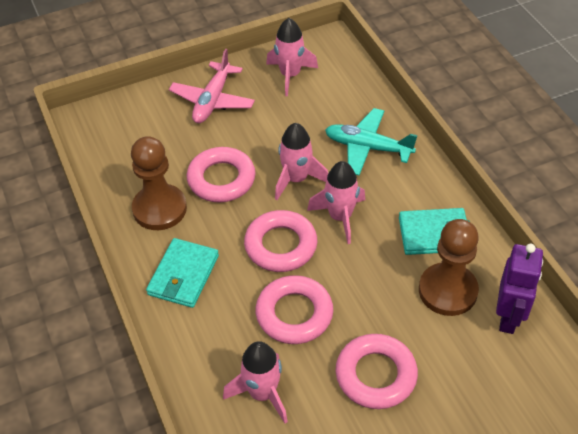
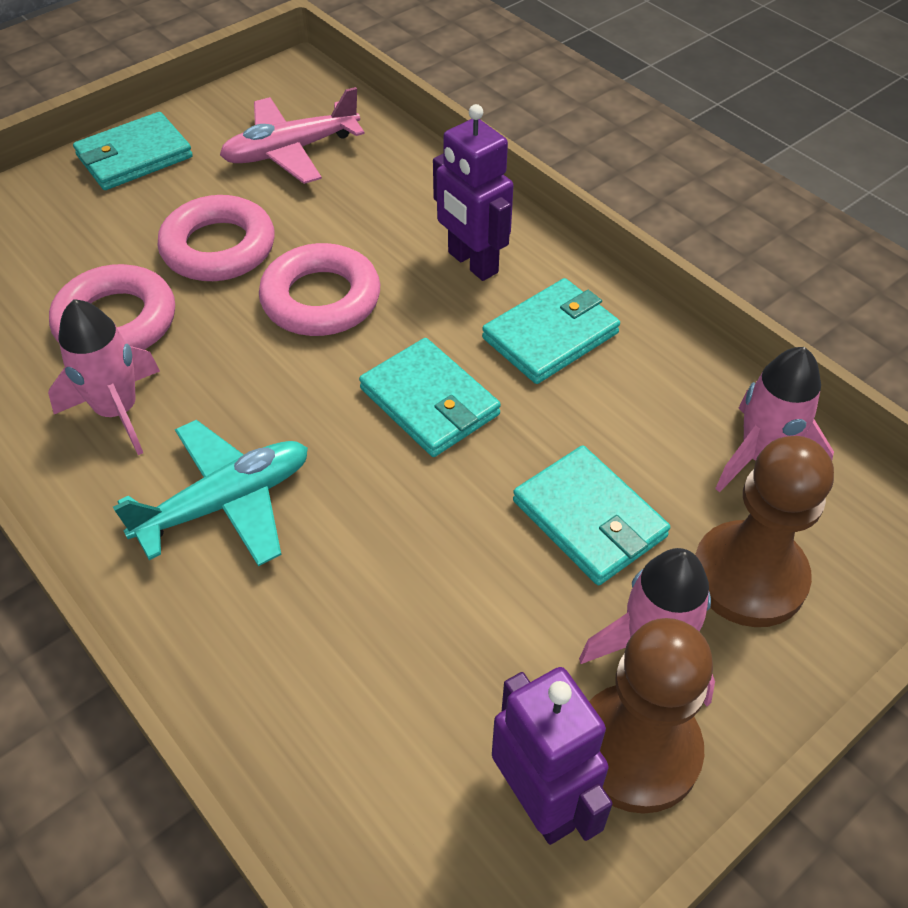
pink ring: [187,147,256,202] [244,210,317,272] [256,275,333,344] [335,334,418,409] = 4 -> [49,264,175,350] [158,195,275,281] [259,243,380,336] = 3
pink rocket: [223,341,288,423] [266,18,318,96] [275,123,328,200] [307,161,365,244] = 4 -> [48,299,160,455] [579,548,715,707] [715,347,834,492] = 3
purple robot: [496,244,543,334] = 1 -> [433,104,513,281] [492,667,613,845] = 2
turquoise wallet: [146,238,219,308] [399,208,470,255] = 2 -> [73,112,193,190] [359,338,501,457] [482,278,620,384] [513,445,670,585] = 4

